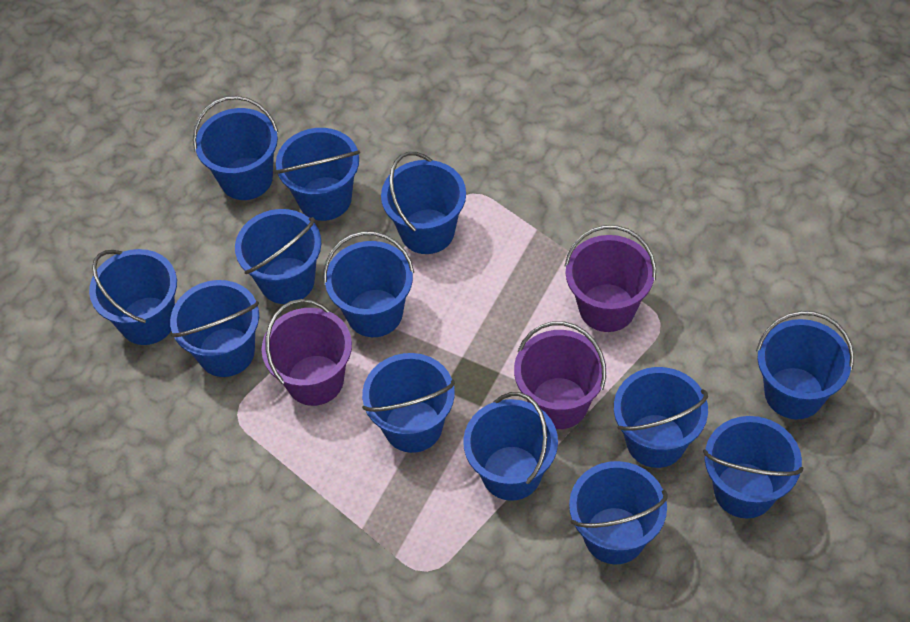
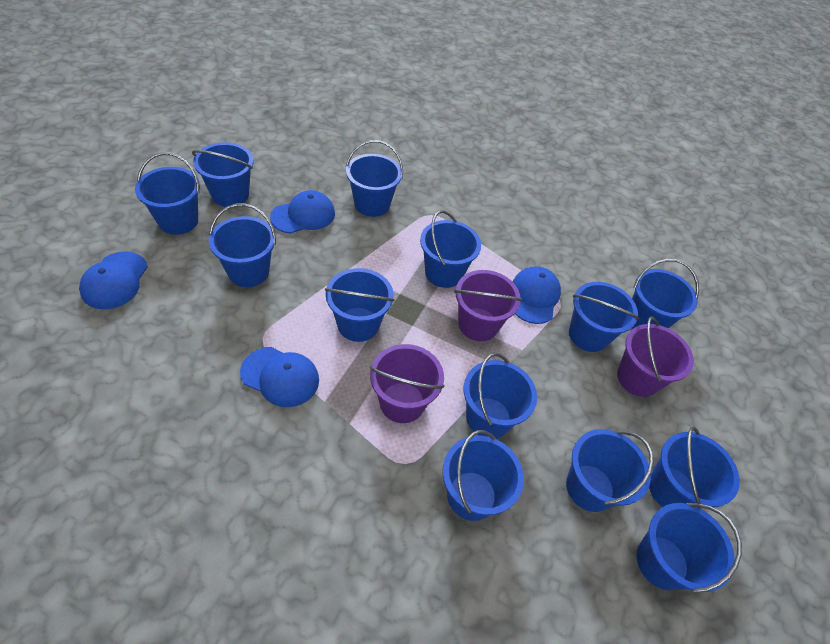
blue cap: none = 0 -> [79,251,148,309] [240,347,319,407] [270,190,335,234] [513,267,561,324] = 4

